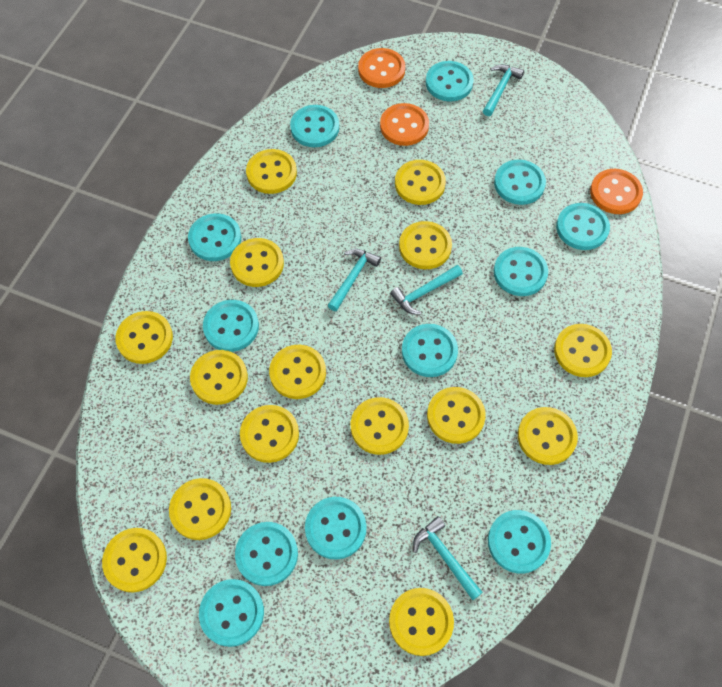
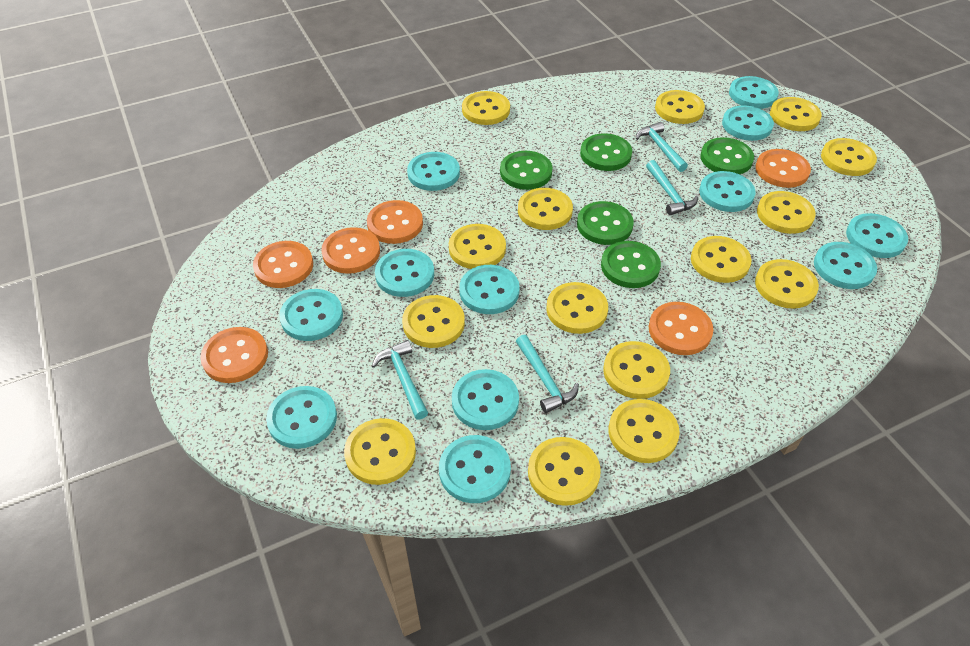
green button: none = 0 -> [500,151,553,190] [577,201,634,245] [580,133,632,171] [601,241,661,288] [700,137,754,174] = 5
orange button: [358,48,405,88] [380,103,429,146] [590,169,643,214] = 3 -> [200,327,268,383] [253,241,313,288] [321,227,380,274] [367,200,423,244] [649,302,714,355] [755,149,811,188] = 6

